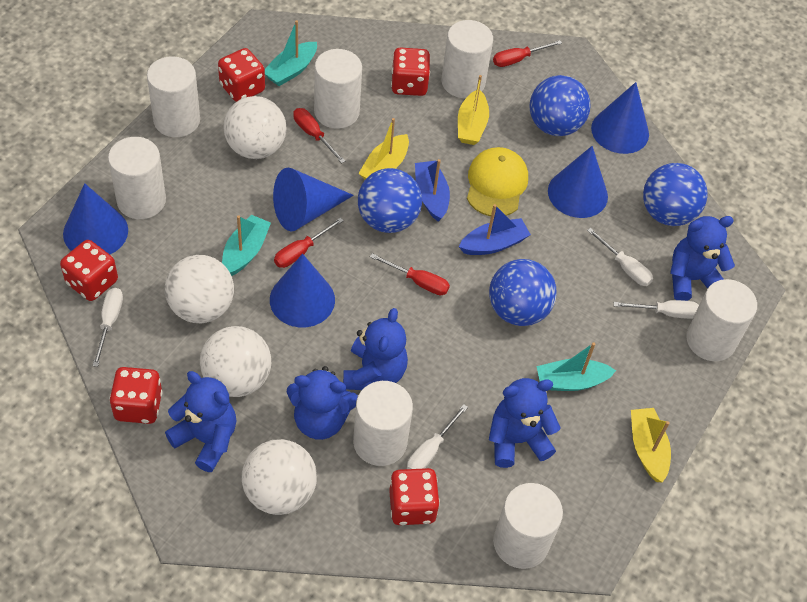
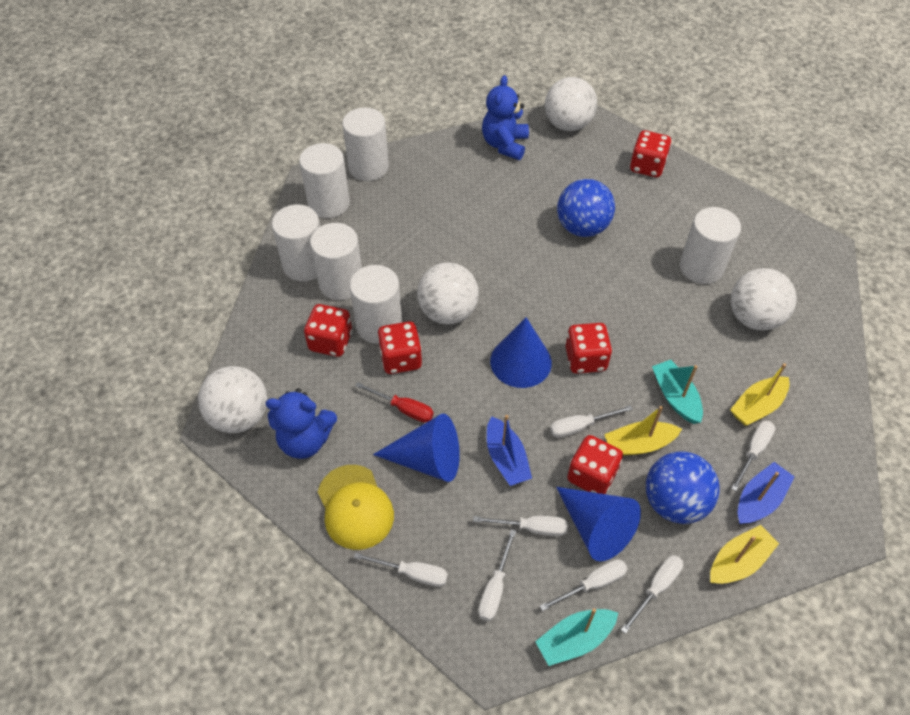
blue ball: [358,168,422,233] [489,259,557,326] [530,75,591,136] [643,163,707,226] = 4 -> [557,179,615,237] [646,451,720,524] = 2
blue cone: [63,183,128,254] [270,254,335,328] [273,167,354,231] [548,146,608,218] [591,82,649,154] = 5 -> [373,413,460,482] [490,317,552,388] [556,487,641,562] = 3
blue teddy bear: [165,371,236,472] [287,366,358,440] [343,308,408,390] [489,378,561,468] [670,216,735,301] = 5 -> [266,388,337,459] [482,75,529,160] = 2
red screwdriver: [274,217,344,268] [293,108,345,164] [370,253,450,295] [493,40,562,67] = 4 -> [355,382,433,423] = 1
turquoise boat: [222,215,271,276] [265,20,317,86] [536,342,616,391] = 3 -> [535,608,618,666] [652,360,703,424] = 2
white cylinder: [108,137,166,219] [147,56,200,137] [314,49,362,129] [353,381,413,466] [441,20,493,98] [493,483,563,569] [686,279,757,361] = 7 -> [272,205,320,281] [299,143,350,218] [310,223,362,300] [342,107,389,181] [350,265,402,344] [680,207,741,284] = 6
white screwdriver: [92,288,123,367] [407,404,468,469] [587,228,653,286] [614,300,699,319] = 4 -> [354,552,448,587] [473,516,567,536] [478,529,516,621] [540,559,627,611] [550,405,633,438] [621,555,683,634] [731,421,775,491] = 7

